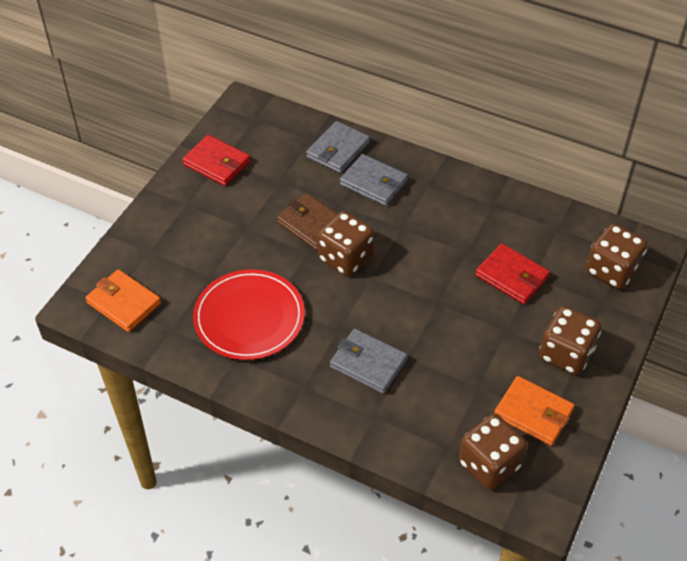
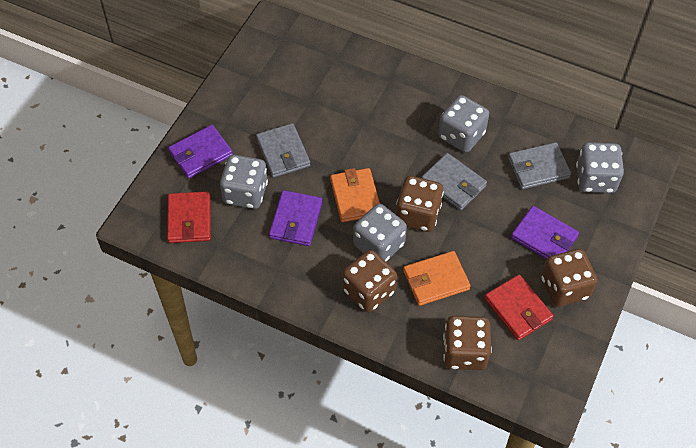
brown wallet: [277,193,337,251] = 1 -> none = 0
grey dice: none = 0 -> [220,155,268,209] [353,204,407,261] [438,95,489,152] [576,142,624,193] = 4
purple wallet: none = 0 -> [168,125,233,179] [269,190,322,246] [511,206,579,259] = 3
red plate: [193,269,305,360] = 1 -> none = 0

